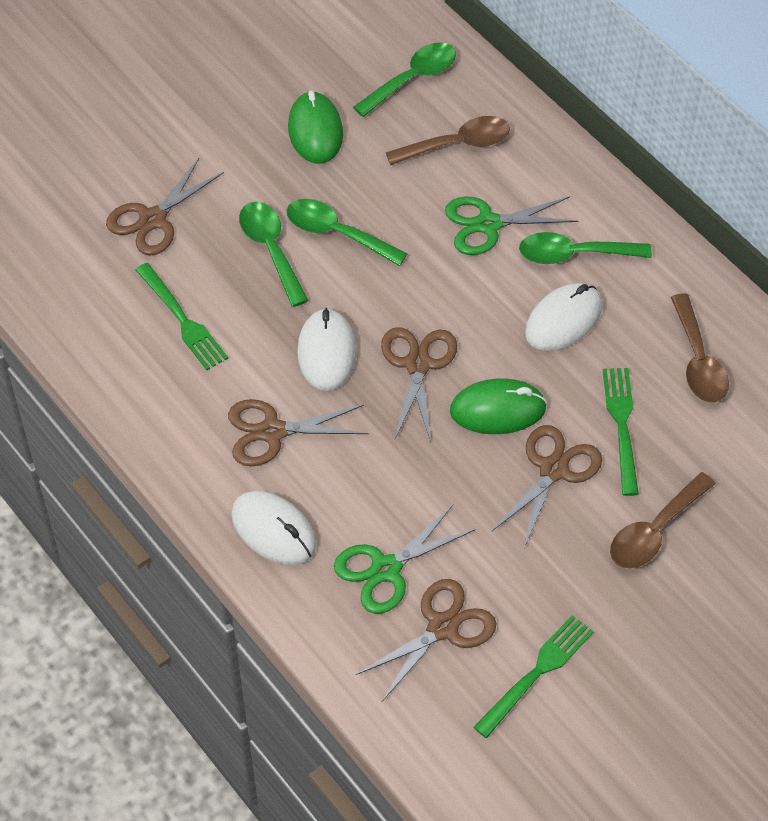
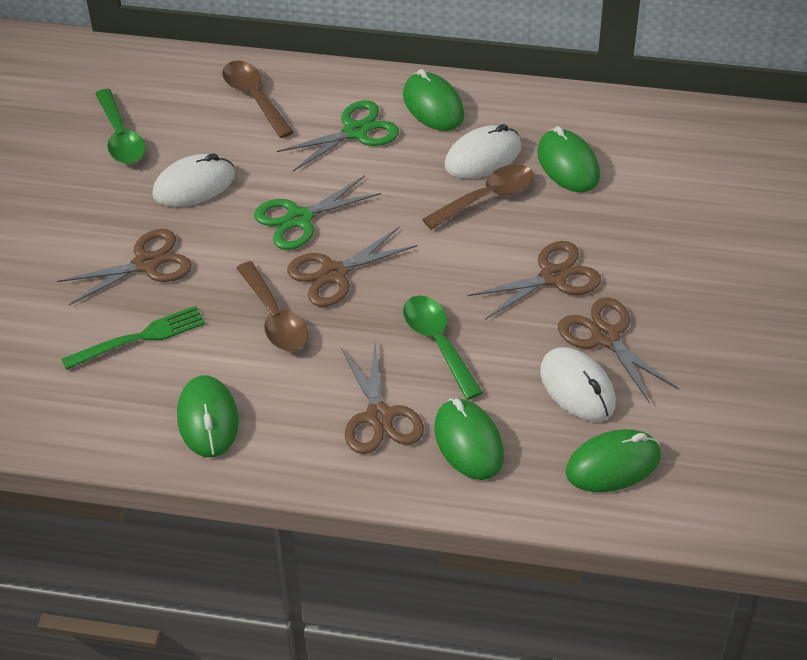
green fork: [135,263,228,370] [473,615,594,738] [603,368,639,496] = 3 -> [61,306,205,370] = 1
green mouse: [288,91,343,164] [450,378,547,434] = 2 -> [177,375,239,457] [403,69,464,131] [434,399,504,480] [537,126,600,192] [565,429,661,492] = 5
green spoon: [239,202,309,307] [287,199,408,266] [353,42,456,117] [519,232,652,264] = 4 -> [95,89,146,164] [403,296,483,400] = 2

